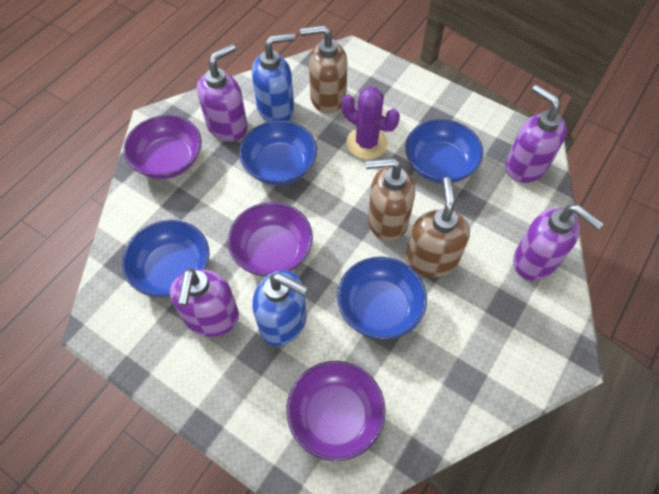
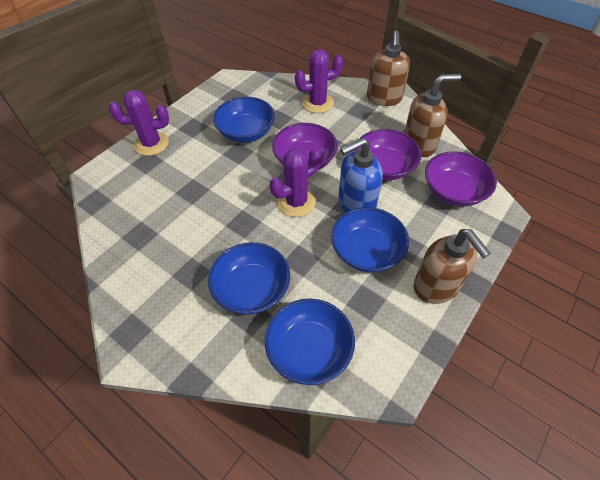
blue soap dispenser: [252,33,295,122] [252,270,308,346] = 2 -> [338,137,383,212] = 1
purple cactus: [342,86,400,159] = 1 -> [109,90,169,156] [270,148,321,217] [295,49,343,113] = 3
purple soap dispenser: [170,268,239,337] [197,44,248,141] [505,85,567,183] [513,205,604,281] = 4 -> none = 0

